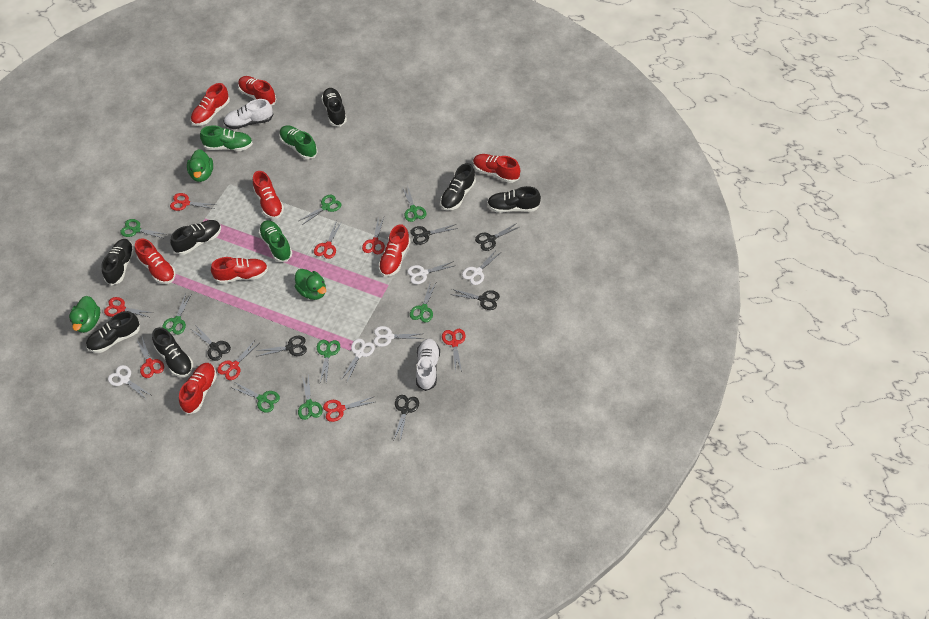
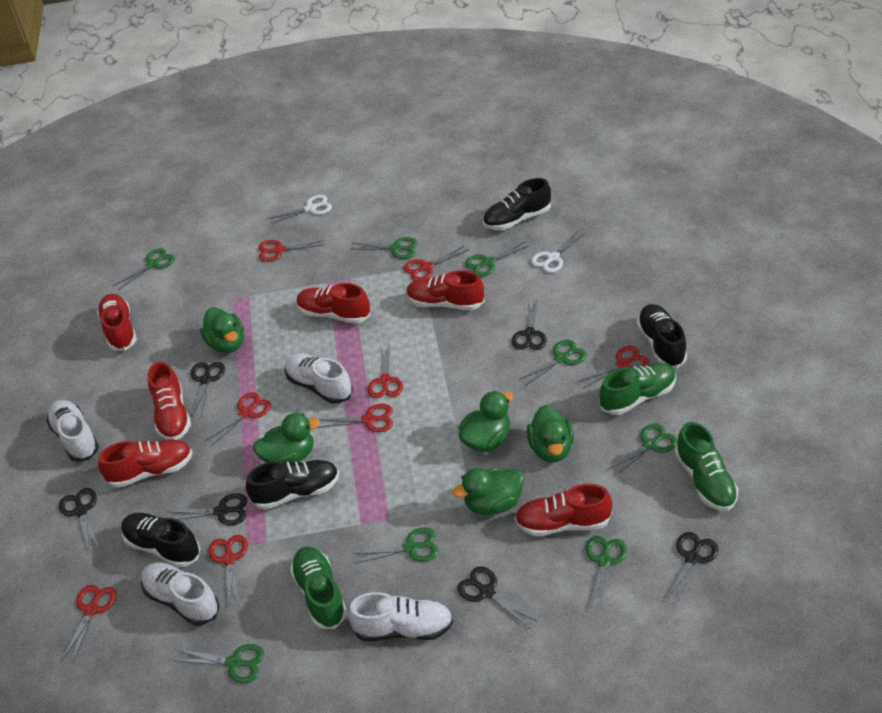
black shoe: [86,311,140,353] [101,239,134,286] [152,327,193,377] [170,220,221,255] [321,88,347,127] [440,163,476,211] [487,186,541,213] = 7 -> [121,513,200,568] [246,460,339,509] [483,178,551,230] [637,304,687,369] = 4
green duck: [69,296,100,333] [187,149,213,182] [295,269,326,300] = 3 -> [200,307,244,353] [253,413,320,463] [453,468,524,515] [459,391,513,451] [527,404,574,462] = 5
red shoe: [135,238,176,284] [179,363,217,414] [191,83,230,126] [211,257,268,284] [238,76,277,106] [253,171,284,219] [378,224,410,277] [473,154,520,183] = 8 -> [97,294,137,351] [98,440,192,488] [147,362,191,440] [296,283,370,324] [406,270,485,310] [515,484,612,536] = 6
white scissors: [108,365,151,399] [341,339,375,382] [374,326,423,347] [407,261,454,284] [462,249,500,285] = 5 -> [267,195,332,224] [531,231,585,273] = 2
white shoe: [223,99,273,129] [416,339,440,391] = 2 -> [46,400,99,462] [141,563,220,626] [285,353,353,404] [348,592,453,641] = 4

